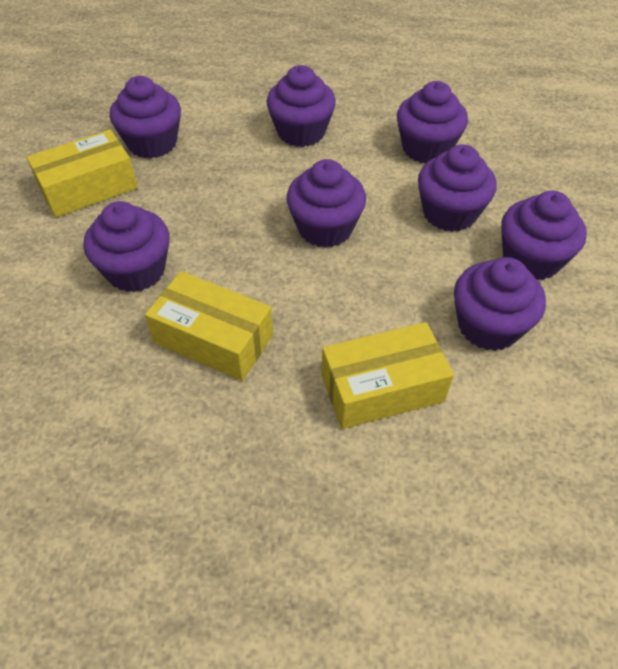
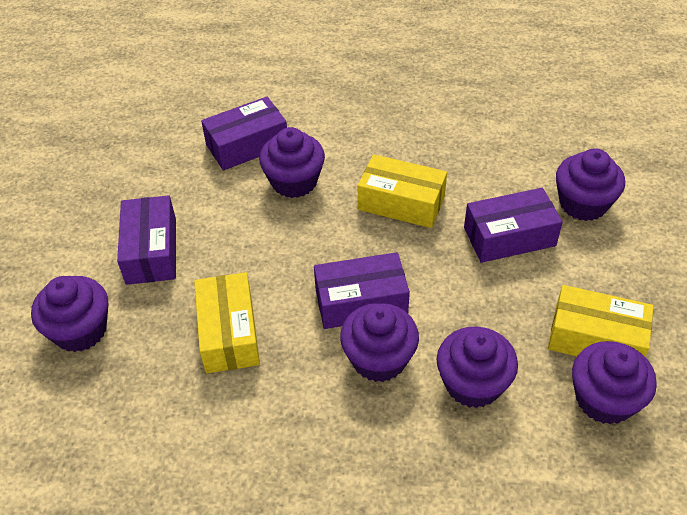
purple box: none = 0 -> [117,195,176,285] [201,97,287,170] [314,252,410,329] [464,188,563,263] = 4
purple cupcake: [84,201,169,292] [110,76,181,159] [266,65,336,147] [287,159,366,248] [397,81,468,163] [418,144,496,232] [454,257,546,351] [501,191,587,280] = 8 -> [31,276,109,352] [259,127,325,198] [340,303,419,382] [437,327,518,408] [556,148,625,221] [572,341,657,425] = 6

